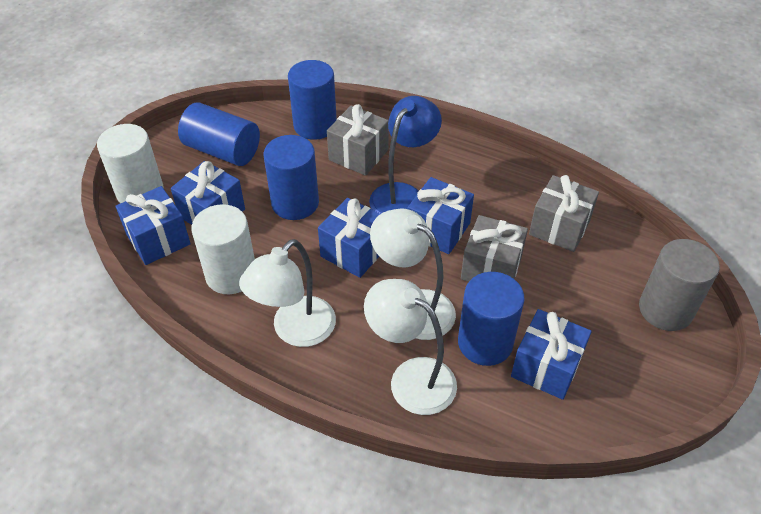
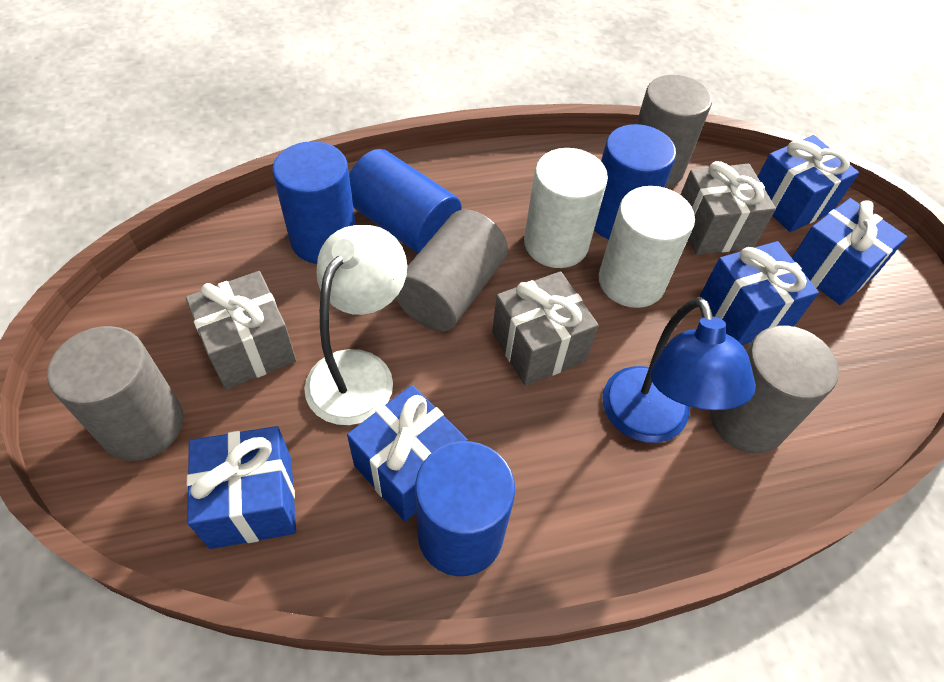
grey cylinder: [639,239,719,331] = 1 -> [47,326,184,461] [396,210,508,331] [636,75,712,188] [710,325,839,454] = 4
white lamp: [239,239,336,347] [364,279,457,415] [370,208,456,340] = 3 -> [304,225,407,425] = 1

